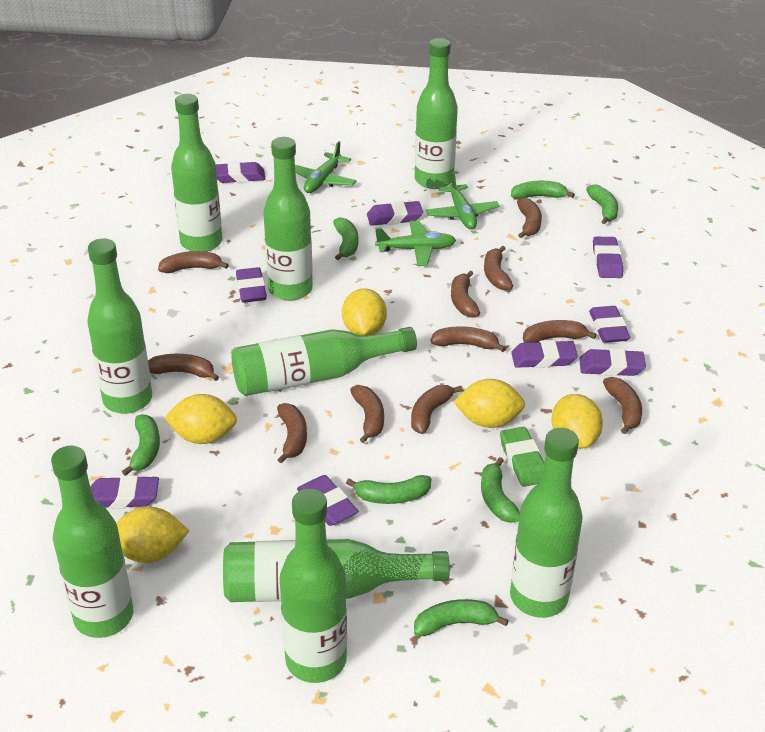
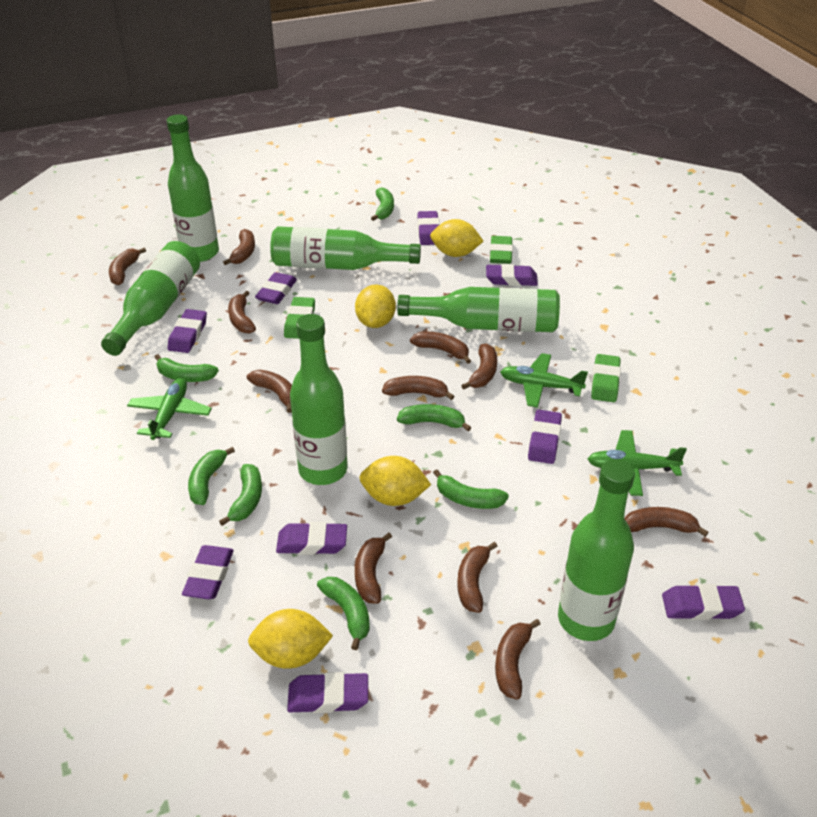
green bottle: [51,446,133,638] [87,238,152,414] [171,94,222,252] [223,539,450,602] [232,327,417,396] [263,137,313,301] [280,489,347,683] [415,38,458,189] [510,428,583,618] = 9 -> [101,241,200,356] [166,114,219,262] [270,226,421,270] [290,314,348,485] [397,287,560,332] [558,459,635,641] = 6
green eraser: [500,427,544,487] = 1 -> [284,297,315,339] [490,236,513,264] [591,354,621,402] = 3
yellow lemon: [116,506,189,563] [164,394,237,444] [342,288,387,336] [454,379,525,428] [551,394,603,449] = 5 -> [248,609,333,669] [355,285,396,328] [359,456,431,506] [430,219,483,257] = 4

